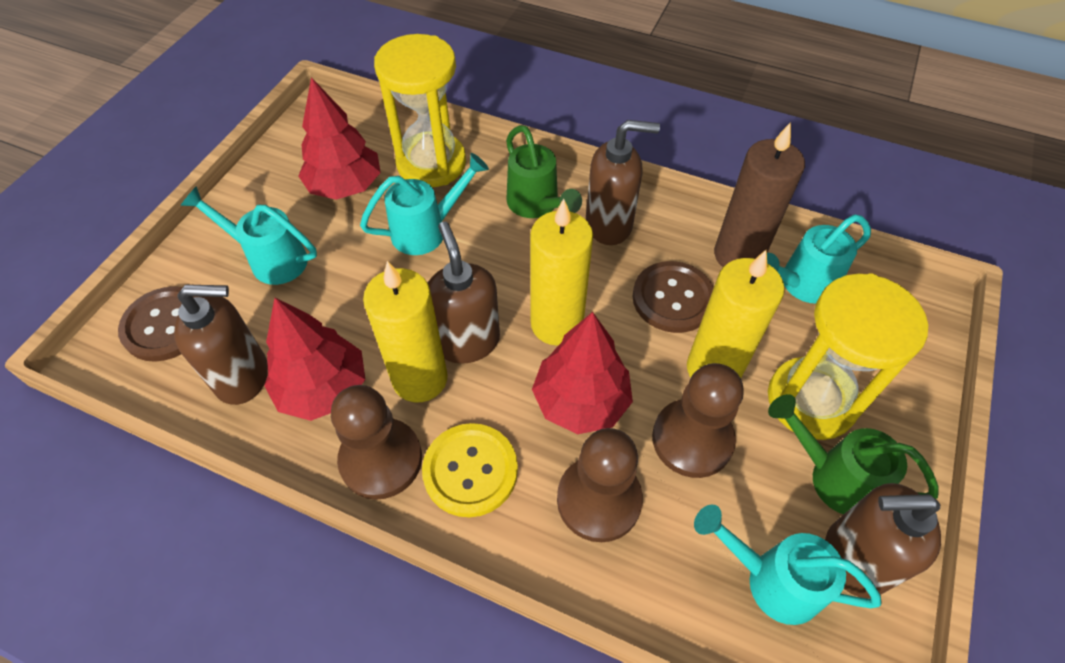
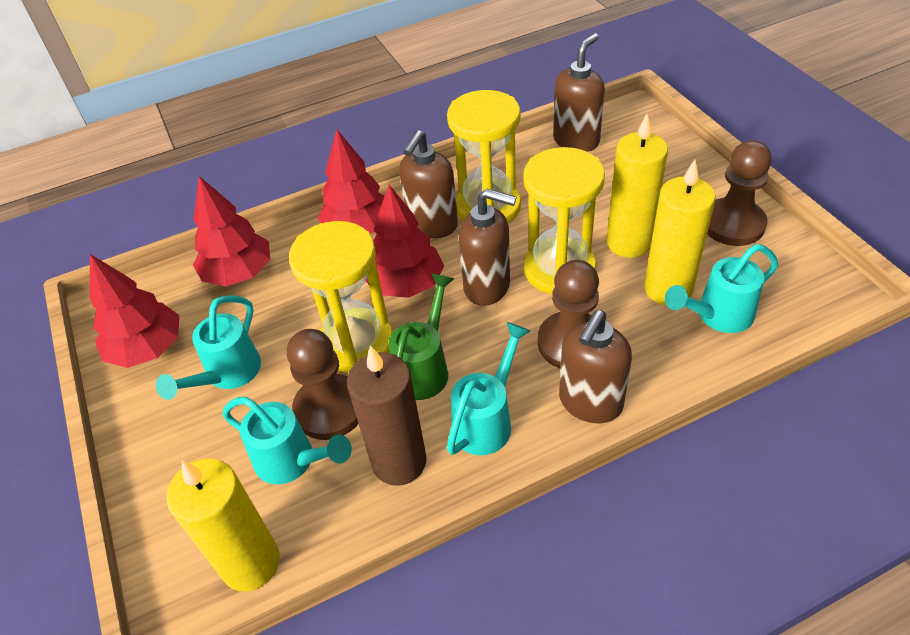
brown button: [118,287,199,362] [632,261,714,333] = 2 -> none = 0
green watering can: [506,125,582,218] [768,394,939,514] = 2 -> [388,273,455,400] = 1
red tree: [264,298,366,421] [298,77,381,200] [532,312,633,434] = 3 -> [90,254,179,368] [193,176,270,286] [318,129,385,233] [366,185,444,298] = 4
yellow button: [422,423,518,517] = 1 -> none = 0
yellow hourglass: [374,34,466,187] [768,273,928,440] = 2 -> [289,221,393,373] [447,90,521,223] [523,147,605,294] = 3

